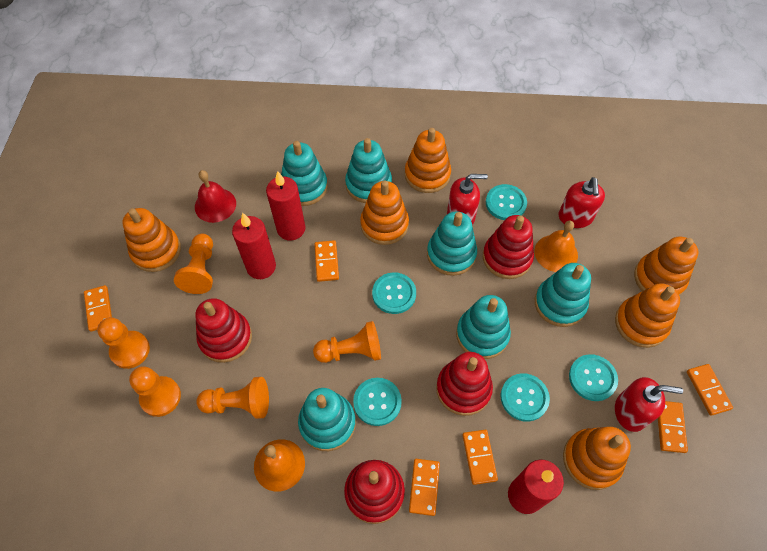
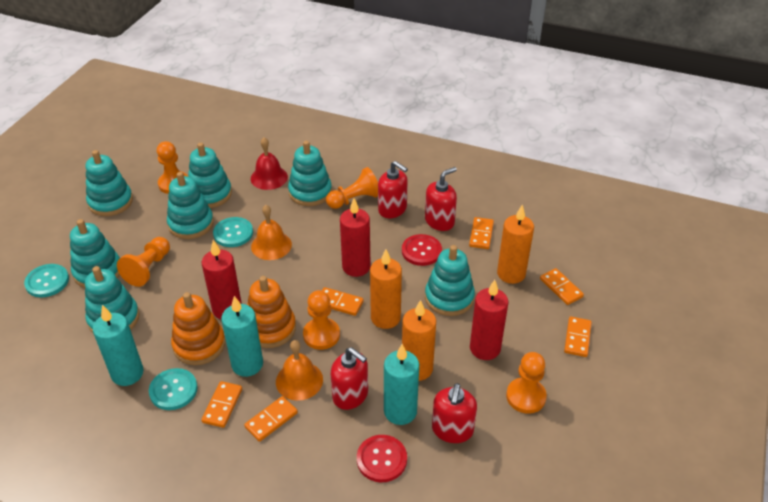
orange candle: none = 0 -> [370,249,402,329] [402,300,436,381] [497,204,534,284] = 3
orange stacking toy: [122,208,181,272] [360,180,409,245] [405,128,451,193] [563,427,631,490] [615,283,680,348] [634,236,699,296] = 6 -> [171,292,225,365] [247,276,296,348] = 2
red button: none = 0 -> [357,435,407,482] [402,234,442,266] = 2
red soap dispenser: [447,174,488,225] [558,177,605,228] [615,377,683,432] = 3 -> [331,347,368,410] [378,161,408,218] [425,167,457,231] [432,383,477,443] = 4
red stacking toy: [195,298,252,363] [344,460,405,524] [436,352,493,416] [483,215,534,279] = 4 -> none = 0
turquoise button: [353,378,402,426] [372,272,416,314] [486,184,527,220] [501,373,550,422] [569,354,618,401] = 5 -> [24,264,69,297] [149,368,198,410] [213,217,253,247] = 3
turquoise candle: none = 0 -> [93,305,143,386] [221,296,263,377] [384,344,419,425] = 3
turquoise stacking toy: [281,141,328,206] [298,388,356,451] [345,138,392,203] [427,211,477,276] [456,295,511,359] [535,263,591,327] = 6 -> [70,219,120,288] [85,266,140,333] [86,150,133,216] [167,172,214,239] [188,143,232,208] [288,141,332,206] [425,245,475,316] = 7

